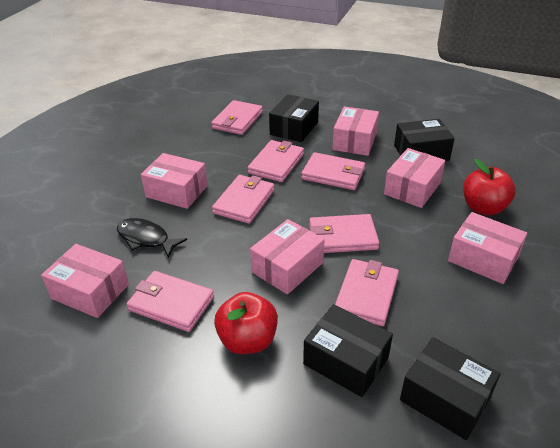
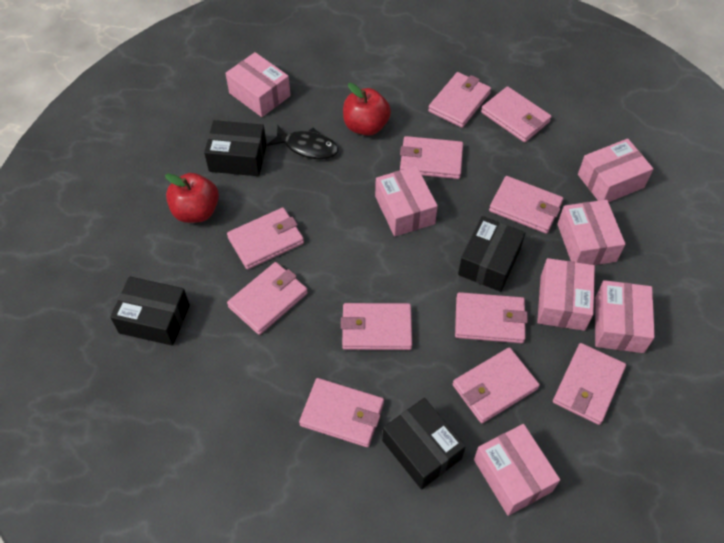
pink box: [41,244,129,318] [141,153,208,209] [250,219,325,294] [332,106,379,156] [384,148,445,208] [448,212,527,284] = 6 -> [225,52,291,117] [375,166,438,236] [474,424,560,516] [537,258,595,331] [557,200,625,265] [578,139,653,202] [595,280,655,353] = 7
pink wallet: [127,271,214,332] [211,100,263,135] [212,175,275,224] [248,140,304,182] [301,152,365,190] [309,214,379,253] [335,259,399,326] = 7 -> [227,208,304,270] [227,262,308,335] [299,378,384,447] [341,303,412,350] [400,136,463,179] [428,72,491,128] [453,347,540,424] [455,292,528,343] [481,86,552,143] [489,176,563,234] [553,343,626,425] = 11

